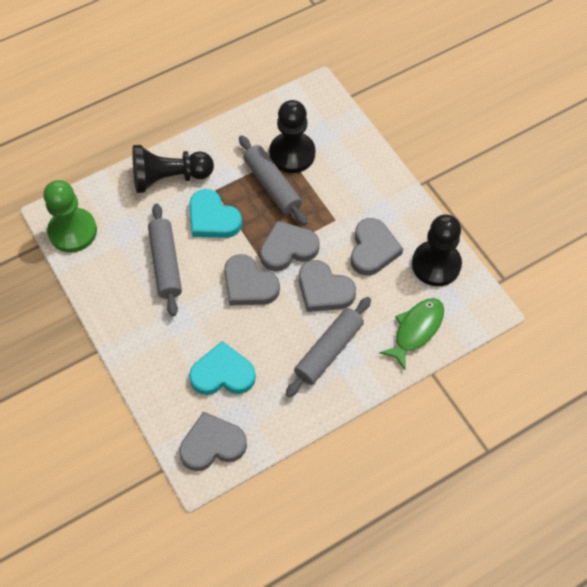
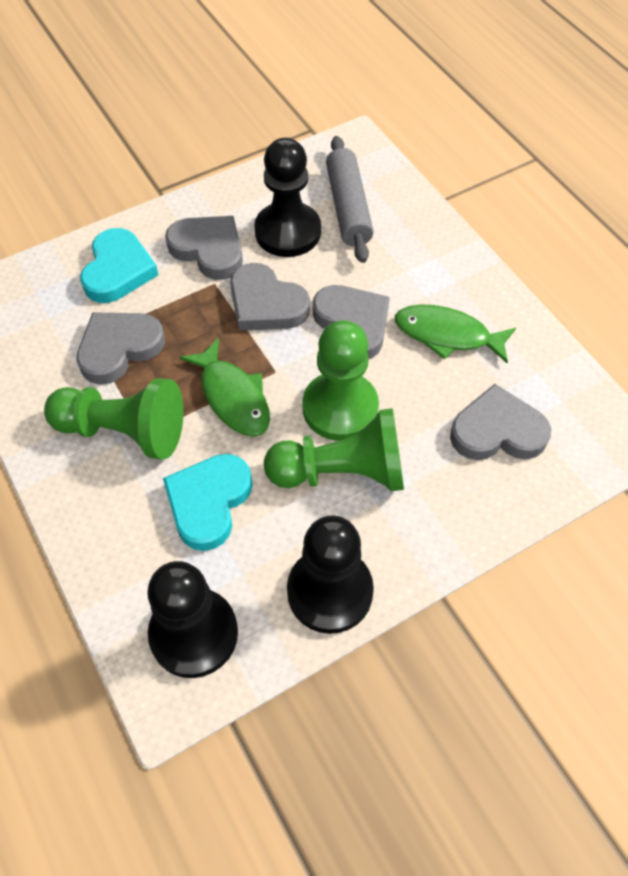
green fish: [379,298,444,370] = 1 -> [179,338,270,437] [395,304,516,363] = 2
green pawn: [43,180,97,252] = 1 -> [44,378,183,460] [264,408,404,491] [302,320,379,441] = 3
grey rolling pin: [148,203,182,316] [239,135,308,226] [285,297,371,397] = 3 -> [326,136,374,263] = 1

